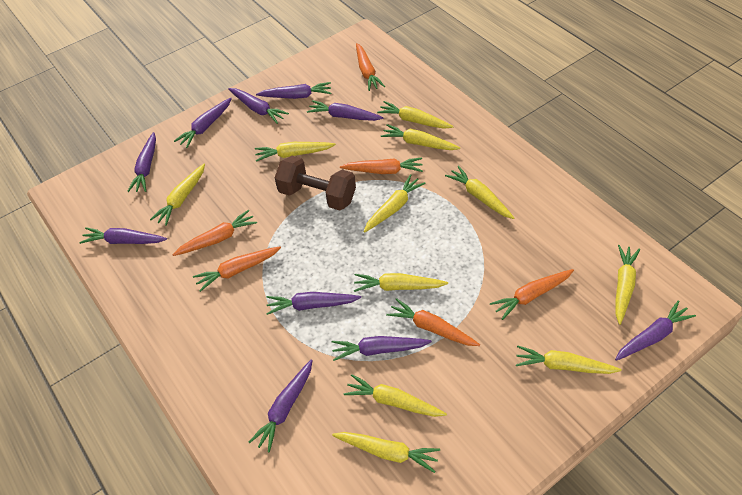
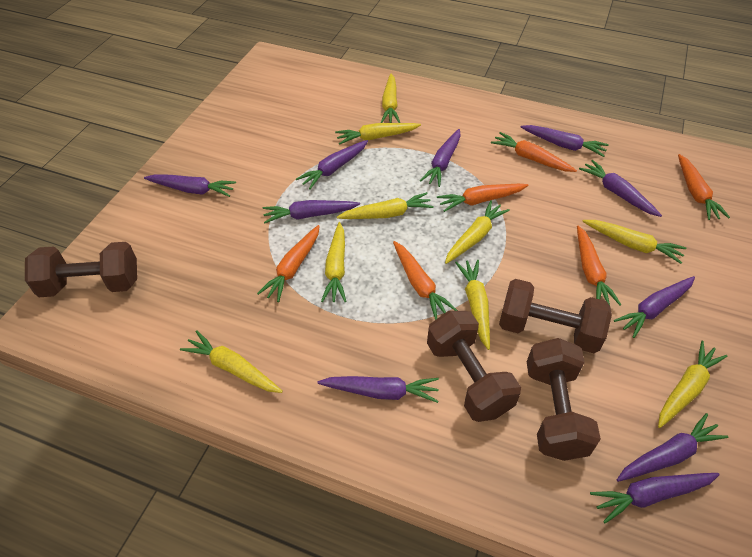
brown dumbbell: [275,156,356,210] = 1 -> [25,242,137,297] [427,311,521,422] [499,279,612,353] [527,338,601,461] = 4
yellow carrot: [150,164,205,226] [255,142,336,162] [332,432,440,473] [344,374,447,417] [354,273,448,292] [364,174,426,233] [377,101,454,129] [381,124,460,150] [445,165,514,219] [516,345,622,374] [616,245,640,325] = 11 -> [180,330,283,393] [321,222,347,302] [335,123,421,145] [337,192,434,219] [381,73,400,123] [445,200,510,264] [455,260,490,350] [582,220,686,264] [658,341,728,428] = 9

